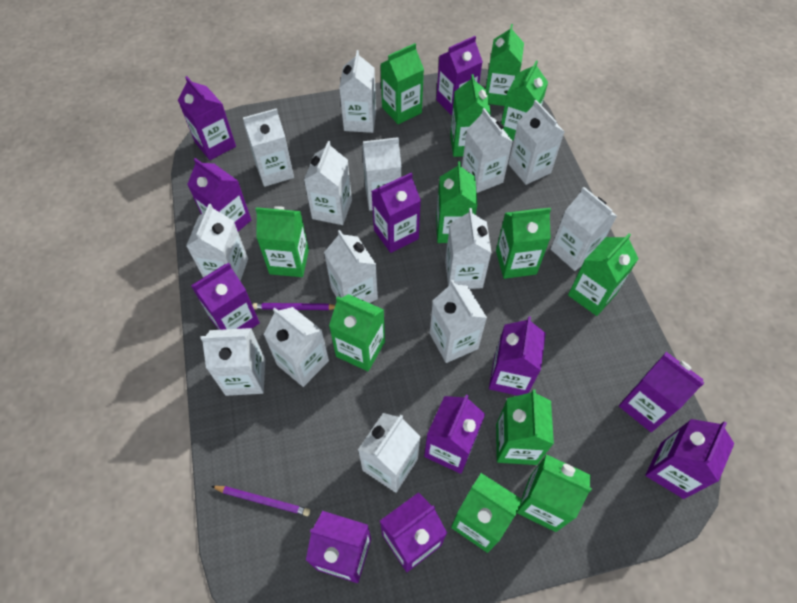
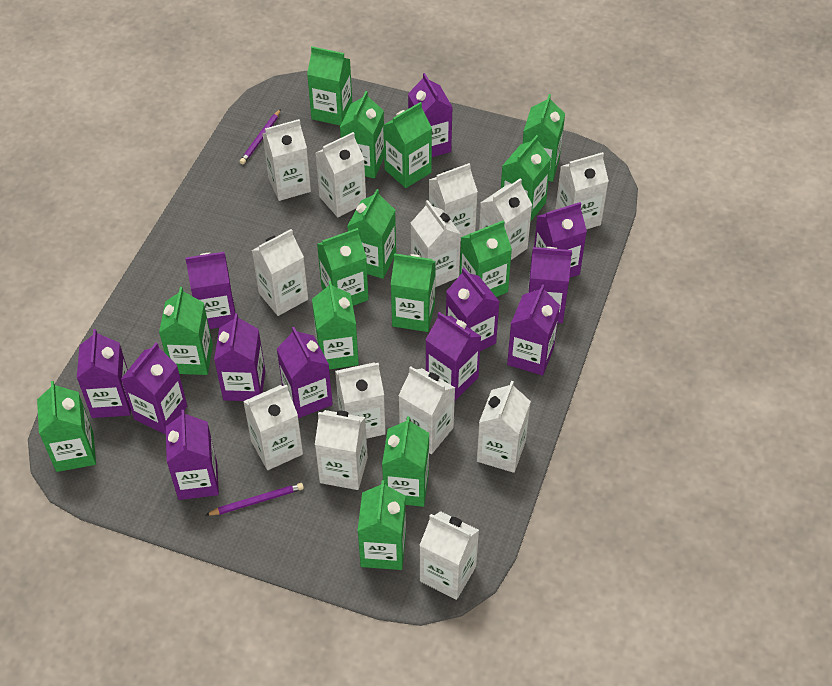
green carton: [256,206,309,277] [329,294,385,371] [381,43,424,124] [436,161,478,243] [450,74,491,157] [451,473,522,553] [486,24,524,106] [496,208,551,279] [496,389,554,465] [501,60,548,141] [516,454,592,532] [568,233,639,316] = 12 -> [37,381,96,472] [159,287,213,375] [307,46,352,126] [312,281,359,370] [317,228,369,306] [340,91,384,179] [347,189,396,279] [358,480,406,570] [382,416,429,507] [383,102,432,188] [391,253,436,332] [460,220,512,297] [501,135,551,222] [523,94,565,182] = 14
purple carton: [178,76,236,160] [187,158,251,231] [191,263,260,330] [306,511,371,583] [371,173,421,253] [380,492,447,572] [424,395,485,474] [436,36,483,116] [489,316,546,396] [619,352,704,432] [645,419,734,499] = 11 -> [77,329,131,418] [121,343,187,434] [166,410,219,500] [185,252,235,329] [214,313,265,401] [277,327,333,418] [408,73,453,157] [426,312,481,400] [446,268,500,351] [507,284,560,376] [528,247,572,323] [534,202,587,278] = 12
white carton: [186,204,248,281] [200,328,265,396] [243,108,294,187] [264,307,329,387] [304,141,352,225] [324,230,378,303] [339,50,376,133] [358,413,421,493] [362,137,401,211] [430,280,487,363] [445,208,492,289] [462,108,513,193] [508,100,565,185] [551,187,617,271] = 14 -> [243,384,303,470] [252,229,308,316] [263,119,311,201] [315,132,366,217] [315,410,368,490] [335,362,386,438] [398,367,455,454] [411,200,461,287] [419,511,479,600] [429,163,478,237] [477,381,531,473] [479,178,532,260] [555,152,609,229] = 13

